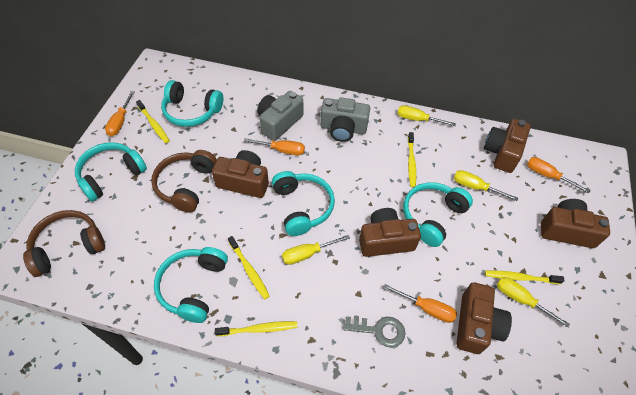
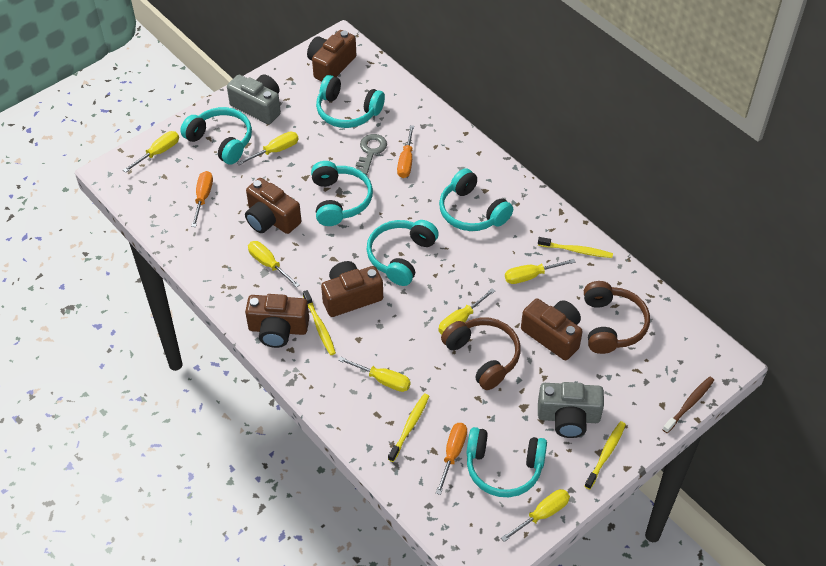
brown toothbrush: none = 0 -> [662,377,714,433] = 1
orange screwdriver: [105,91,135,136] [244,138,305,155] [383,284,457,323] [527,157,590,193] = 4 -> [191,171,213,227] [397,125,414,178] [436,423,467,495] = 3
turquoise headphones: [75,142,147,202] [154,247,228,323] [161,80,223,127] [272,171,335,236] [403,182,473,247] = 5 -> [180,107,252,165] [311,161,373,226] [316,75,385,128] [366,220,439,286] [439,168,513,231] [466,427,547,497] = 6
yellow screwdriver: [282,235,350,265] [397,105,456,126] [454,170,518,201] [497,277,570,328] = 4 -> [123,131,179,173] [237,132,299,165] [248,241,300,288] [338,356,411,392] [438,288,495,335] [501,489,570,542] [505,259,575,284] = 7
yellow toothbrush: [136,100,170,143] [215,321,297,336] [228,236,270,299] [408,132,416,187] [485,271,564,284] = 5 -> [303,290,336,355] [388,394,429,462] [538,237,613,258] [584,421,626,489] = 4

